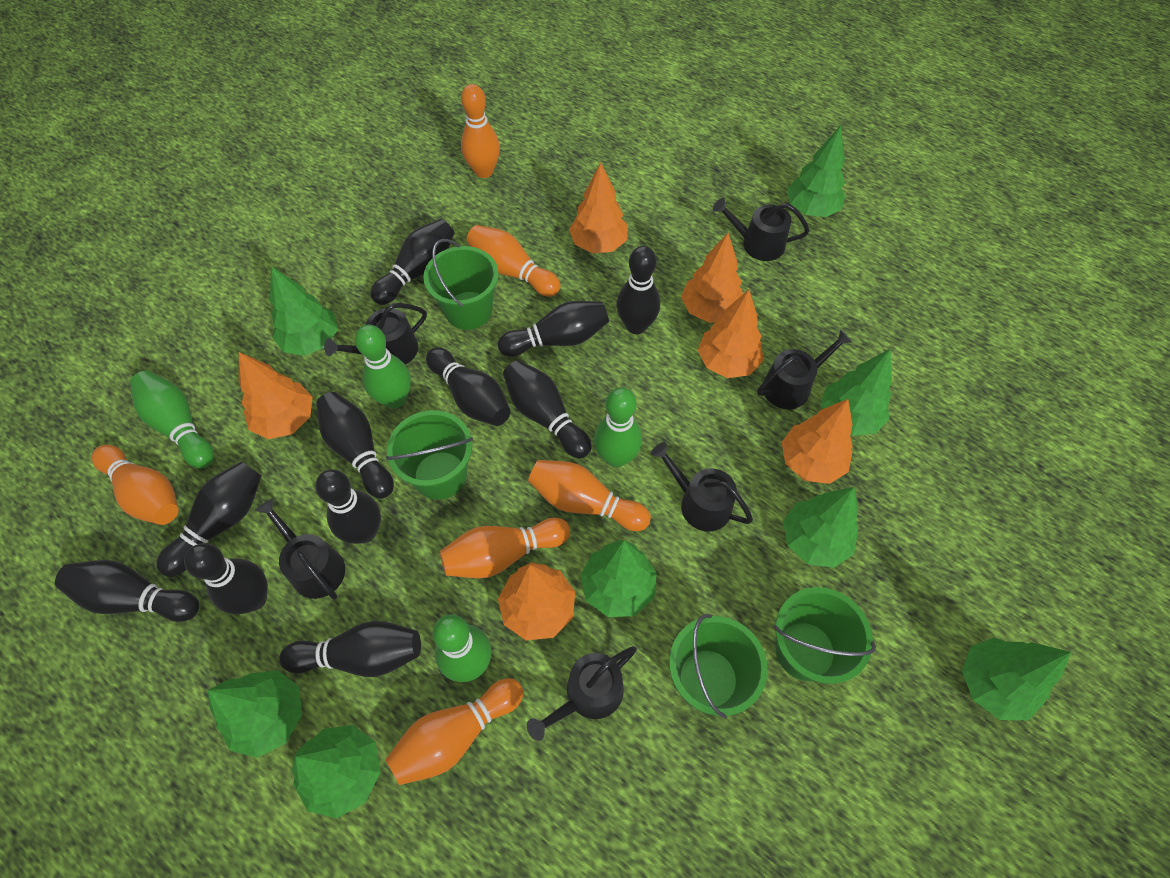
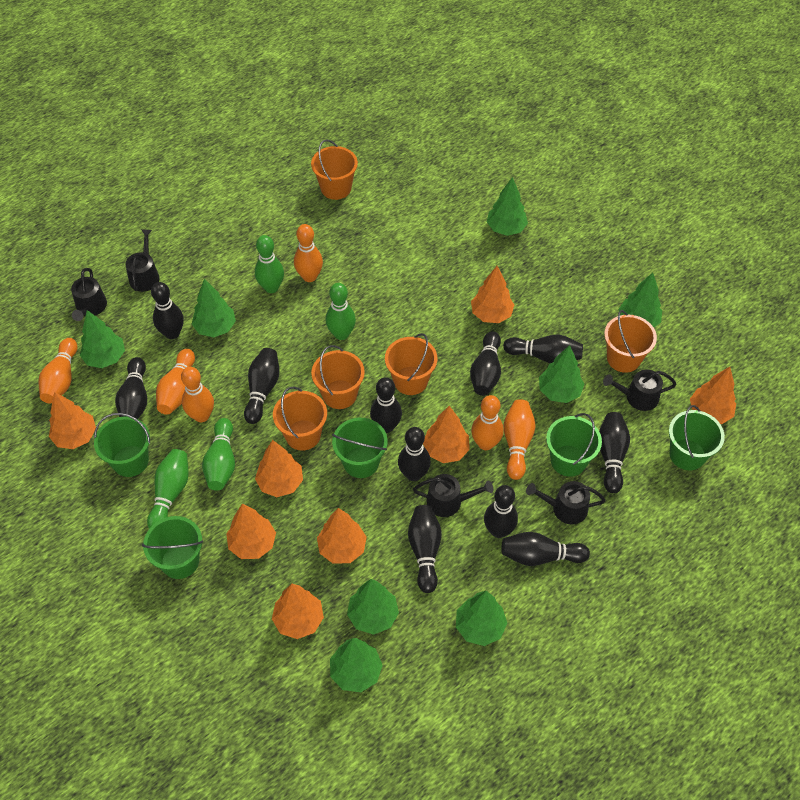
black watering can: [255,498,345,600] [324,303,427,364] [527,646,637,741] [651,442,753,532] [713,198,810,261] [757,329,852,409] = 6 -> [71,268,107,321] [125,229,160,292] [413,474,493,517] [526,481,606,524] [603,369,677,411] = 5
green bucket: [386,410,473,500] [423,239,499,330] [669,614,768,718] [774,587,876,684] = 4 -> [94,413,150,477] [142,516,203,579] [332,418,388,478] [546,413,602,477] [669,405,725,470] = 5
orange bucket: none = 0 -> [273,386,327,451] [311,139,358,200] [311,345,365,409] [385,333,437,395] [604,310,657,373] = 5
orange tree: [239,352,312,439] [498,562,575,640] [569,162,628,253] [681,233,743,323] [698,290,763,378] [782,399,853,484] = 6 -> [49,392,96,449] [226,503,276,559] [255,440,303,497] [272,584,324,639] [317,508,367,564] [423,406,470,463] [471,266,514,323] [690,367,736,424] = 8

